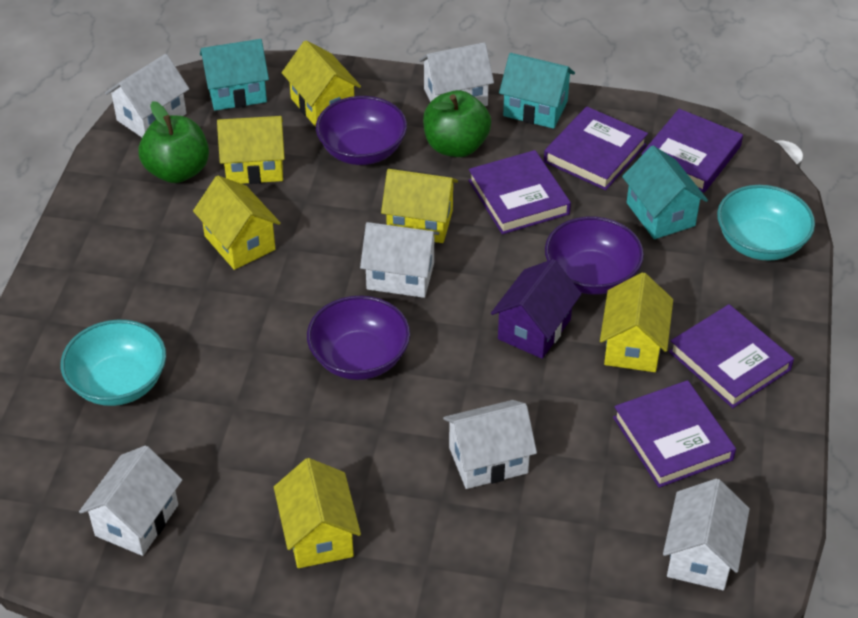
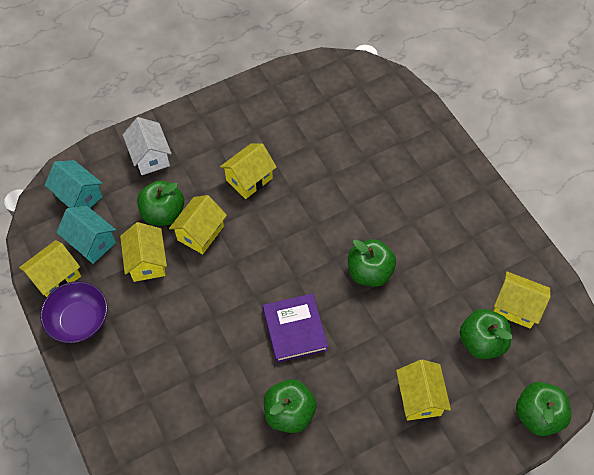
green apple: [138,101,209,183] [423,90,491,157] = 2 -> [137,180,184,226] [264,379,317,433] [348,239,396,287] [460,309,512,359] [516,382,571,436] = 5
purple book: [468,150,571,234] [544,106,648,190] [613,380,736,488] [641,109,743,192] [669,304,794,408] = 5 -> [263,293,328,363] = 1
purple bowl: [307,296,410,380] [316,96,407,165] [545,216,644,295] = 3 -> [40,281,108,343] = 1
purple house: [491,259,581,359] = 1 -> none = 0
turquoise bowl: [61,320,166,406] [717,185,815,261] = 2 -> none = 0
turquoise house: [200,39,269,111] [499,53,575,129] [622,145,708,239] = 3 -> [45,160,103,208] [56,206,116,264] = 2
white house: [79,445,182,556] [105,54,189,137] [360,222,439,298] [419,42,494,106] [443,400,537,489] [663,479,750,590] = 6 -> [123,117,172,175] = 1

